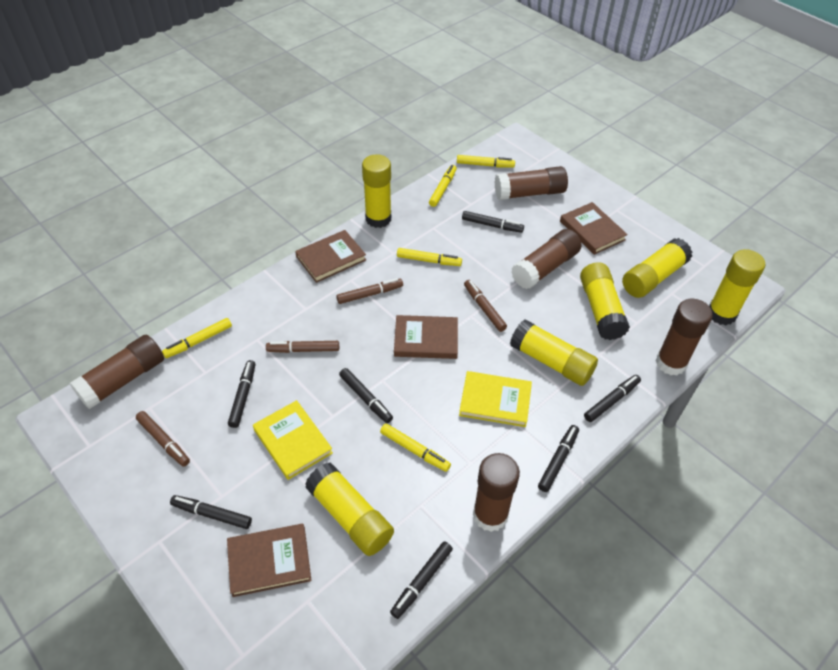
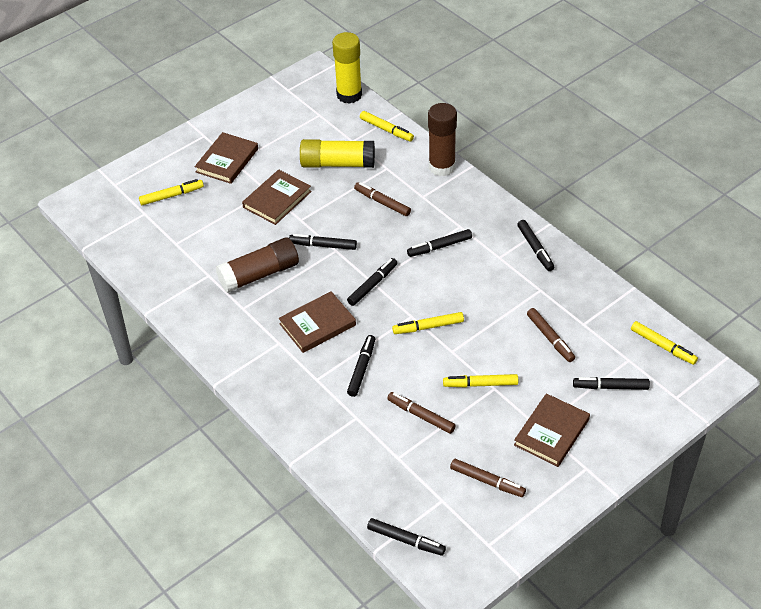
brown glue stick: [69,335,164,409] [473,453,520,532] [495,166,568,200] [511,229,581,289] [656,299,713,375] = 5 -> [216,237,299,293] [428,103,457,176] = 2
yellow book: [253,400,333,480] [459,371,532,427] = 2 -> none = 0
yellow glue stick: [305,462,394,556] [362,154,391,228] [510,319,598,386] [580,262,630,340] [622,238,692,298] [709,249,765,325] = 6 -> [300,139,375,168] [332,32,362,104] = 2

